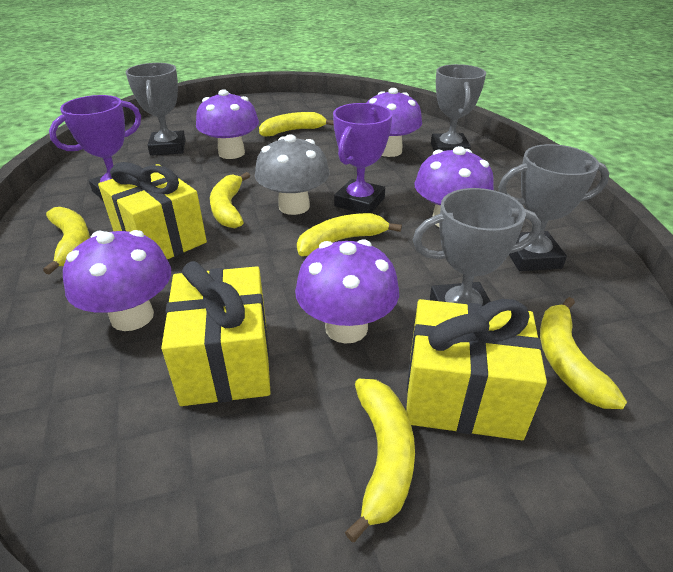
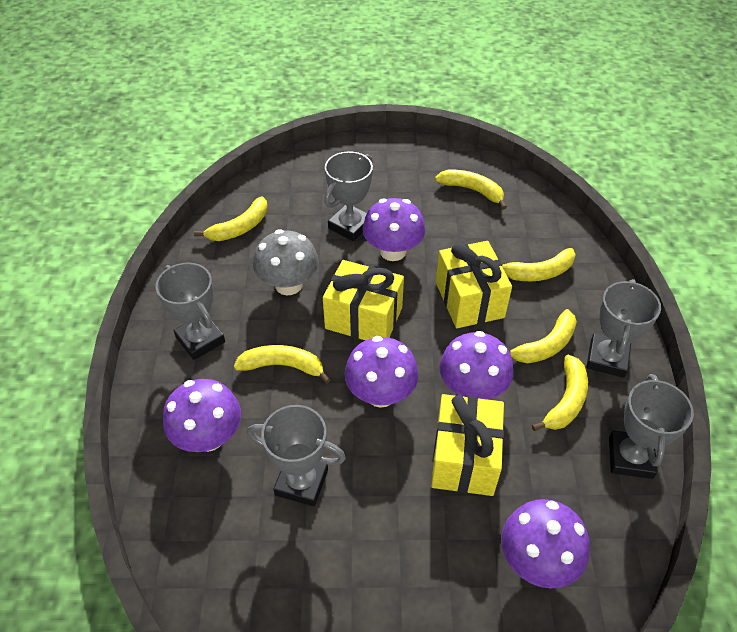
grey trophy: [126,63,186,156] [413,188,541,306] [431,64,486,151] [498,144,609,271] = 4 -> [155,263,225,360] [247,405,346,506] [324,151,373,241] [586,279,661,378] [609,374,694,479] = 5
purple trophy: [49,95,141,200] [333,103,392,213] = 2 -> none = 0

